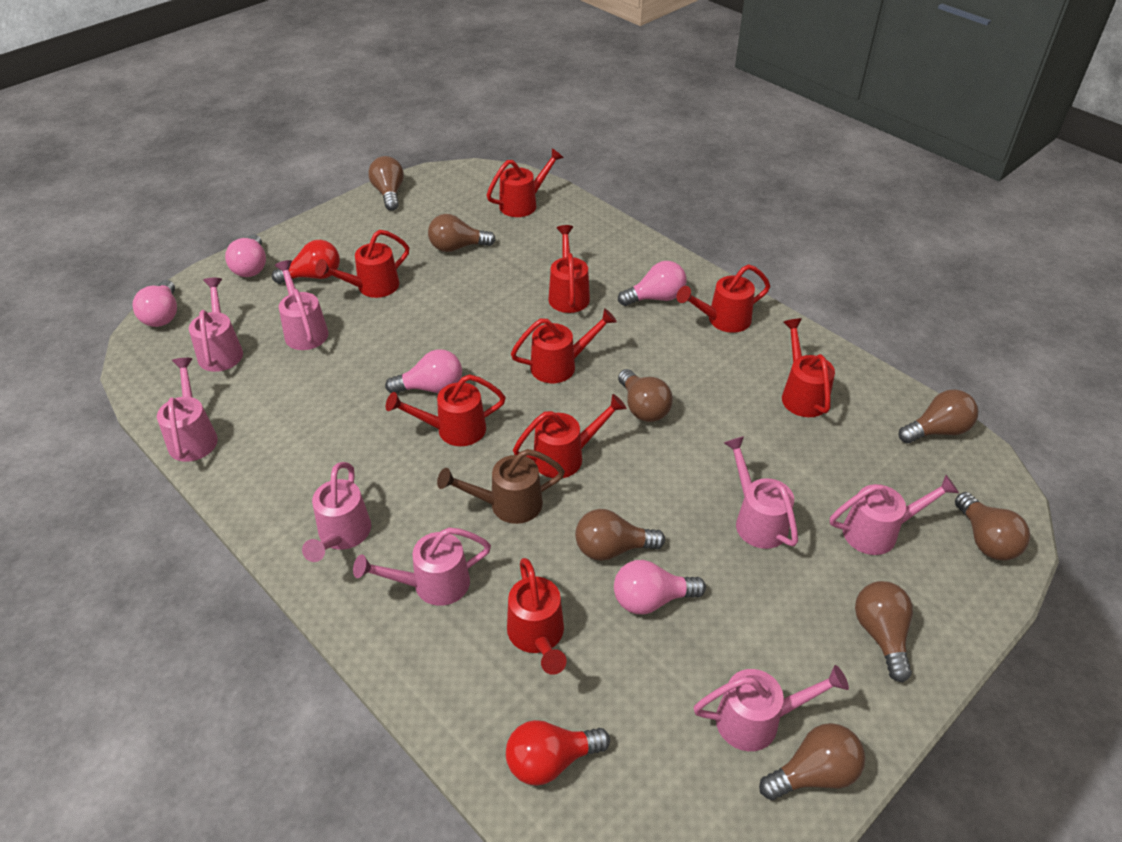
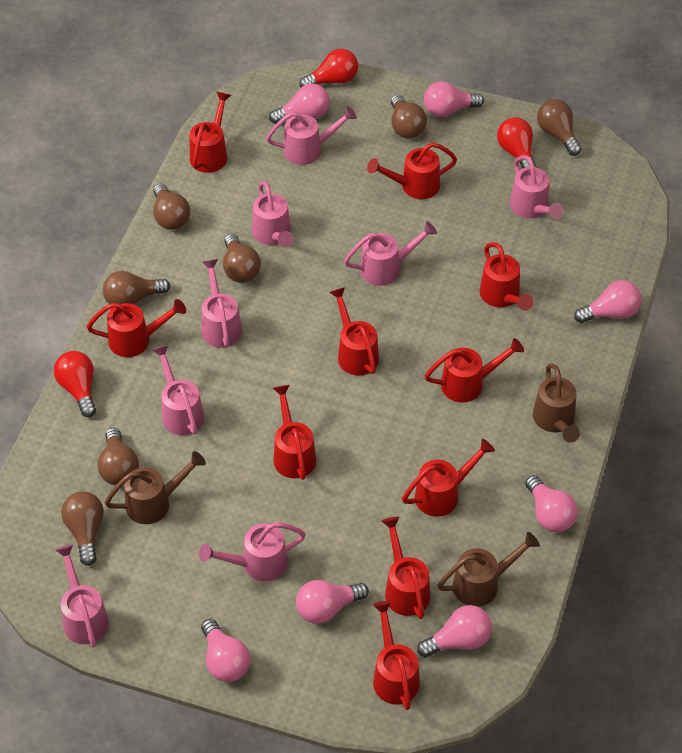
brown light bulb: [368,156,404,211] [428,214,496,252] [575,509,665,561] [618,369,673,422] [759,723,865,800] [855,581,913,682] [898,389,978,443] [955,492,1030,561] = 8 -> [61,491,104,566] [97,428,139,485] [103,271,170,305] [153,183,190,230] [223,234,261,283] [391,95,427,139] [537,99,582,156] = 7
brown watering can: [437,449,565,524] = 1 -> [105,451,206,524] [437,532,540,607] [533,363,580,443] = 3
pink light bulb: [133,280,177,327] [225,234,266,277] [385,349,462,393] [614,560,706,614] [618,261,686,306] = 5 -> [201,619,250,682] [269,84,330,124] [296,580,369,624] [417,605,492,657] [424,81,484,117] [525,475,578,532] [574,280,641,323] = 7
red light bulb: [272,240,340,284] [506,720,610,786] = 2 -> [54,351,96,417] [300,48,358,87] [497,117,537,168] = 3
red watering can: [315,230,409,298] [386,374,506,446] [487,148,564,217] [507,558,567,675] [511,308,617,383] [513,394,627,478] [548,225,590,313] [677,264,770,333] [782,318,835,417] = 9 -> [87,299,186,357] [190,92,231,173] [273,385,316,480] [329,287,379,375] [367,142,457,199] [373,601,420,710] [382,516,430,619] [402,439,495,517] [425,338,524,403] [479,242,534,311] = 10

